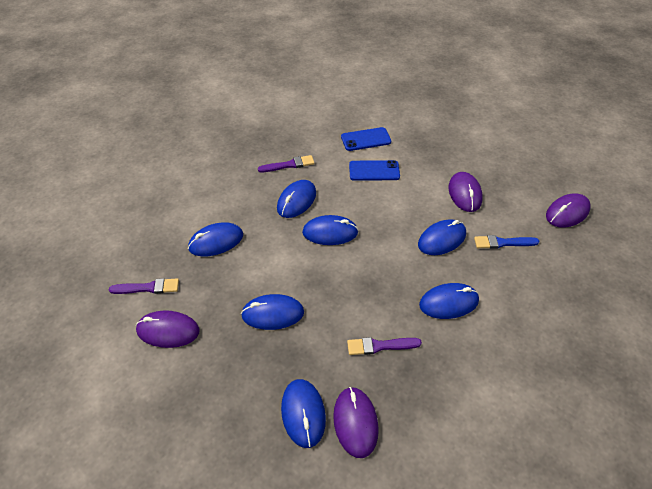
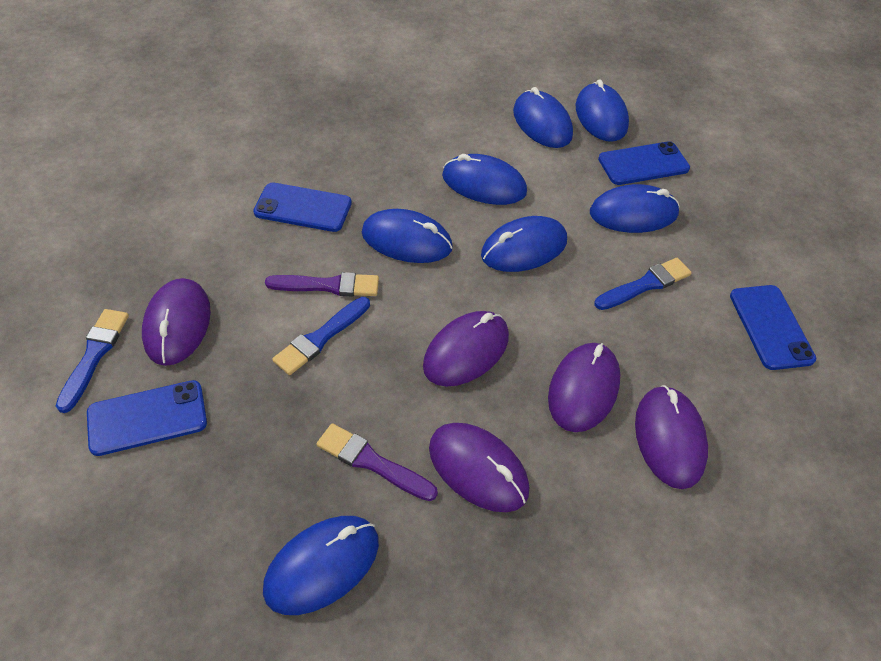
blue brush: [474,235,540,249] = 1 -> [56,309,129,413] [272,297,370,375] [594,258,692,310] = 3
blue phone: [341,127,391,151] [349,160,400,181] = 2 -> [87,380,207,456] [253,182,352,232] [598,141,690,185] [730,285,816,370] = 4
purple brush: [109,278,179,294] [258,155,314,172] [347,337,422,355] = 3 -> [265,272,379,297] [316,423,438,501] = 2
purple mouse: [136,310,200,348] [333,387,379,458] [449,172,483,212] [546,193,591,228] = 4 -> [142,278,211,366] [423,311,509,387] [429,423,529,512] [548,343,620,432] [635,385,708,489] = 5

